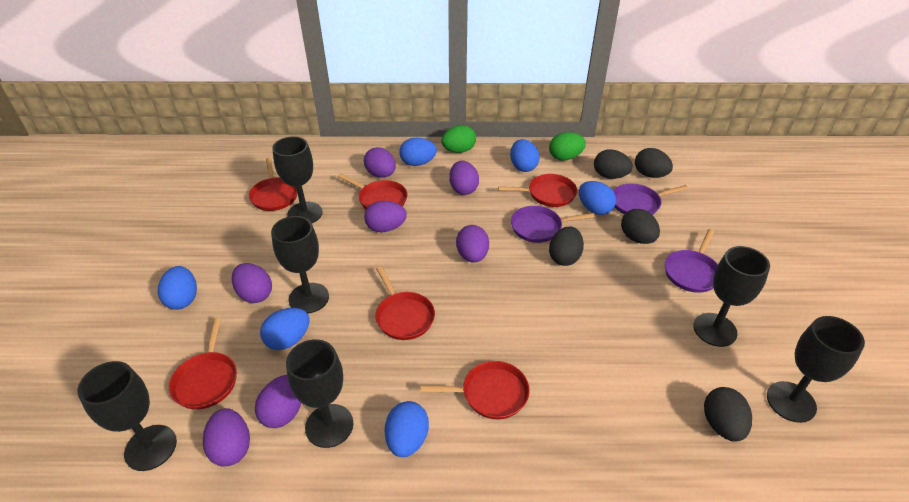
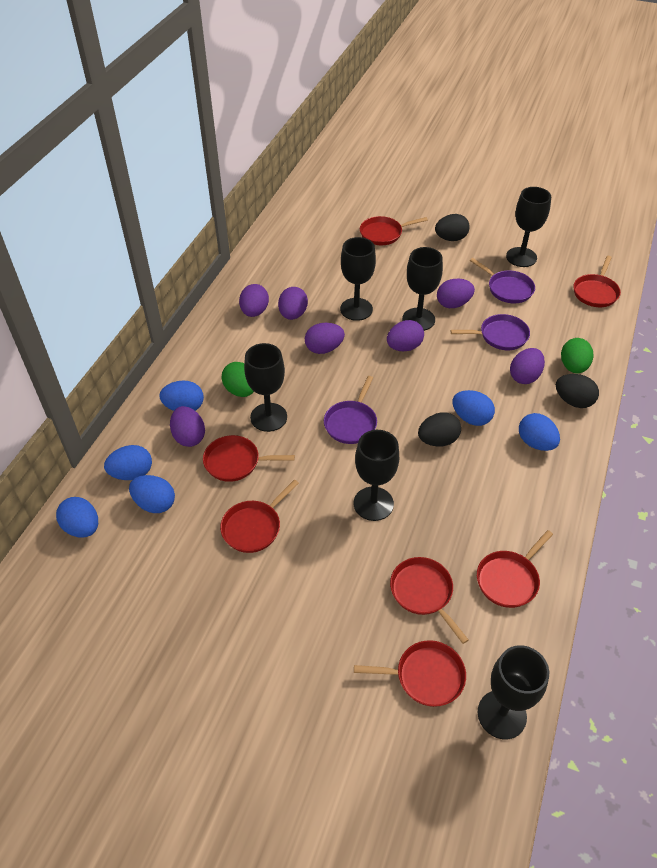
black egg: [549,227,584,266] [594,149,633,179] [621,209,660,244] [635,148,673,178] [704,387,752,442] = 5 -> [418,412,461,447] [435,214,470,241] [556,374,599,408] = 3
red pan: [169,318,237,410] [249,157,297,211] [338,173,407,209] [375,267,435,340] [420,361,530,419] [498,174,577,207] = 6 -> [203,435,295,482] [220,479,299,553] [354,640,466,707] [360,216,428,245] [390,557,469,644] [477,530,553,608] [573,256,621,307] = 7

